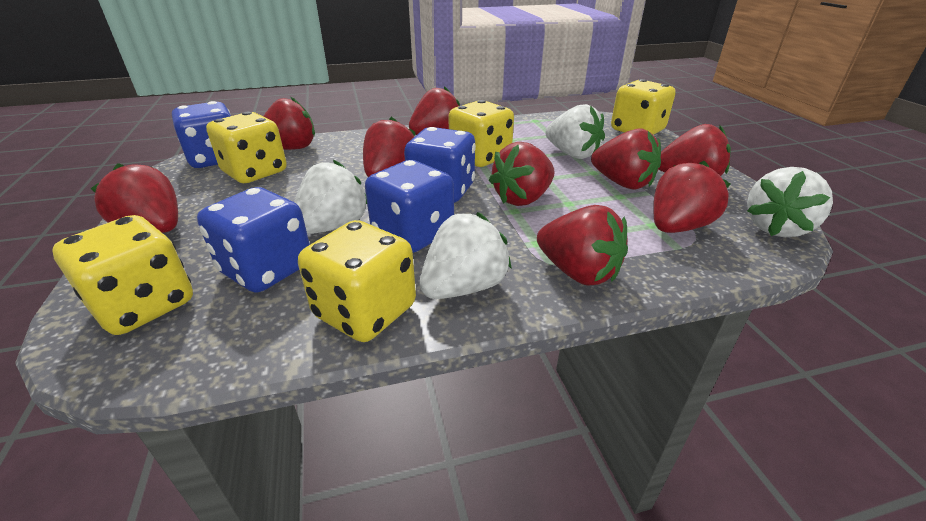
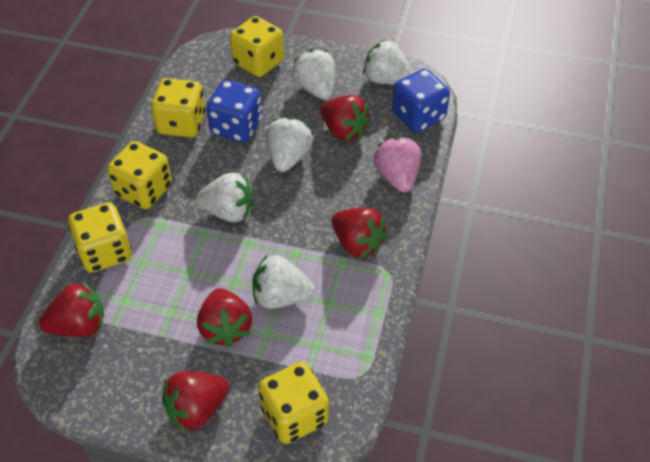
blue dice: [172,101,231,168] [197,187,310,293] [365,160,454,253] [404,127,476,203] = 4 -> [206,80,262,142] [392,69,450,133] = 2
pink strawberry: none = 0 -> [374,136,421,193] = 1
red strawberry: [91,163,178,233] [263,97,315,150] [363,117,415,177] [409,86,460,135] [489,142,555,206] [537,205,628,286] [591,129,661,190] [653,161,731,233] [659,124,731,176] = 9 -> [39,281,104,337] [162,371,229,432] [197,288,252,347] [320,95,371,141] [332,207,388,258] = 5
white strawberry: [294,160,367,234] [419,212,512,299] [545,104,605,159] [747,167,833,237] = 4 -> [196,172,253,222] [252,254,315,309] [266,117,313,172] [292,49,335,100] [363,40,413,85] = 5

